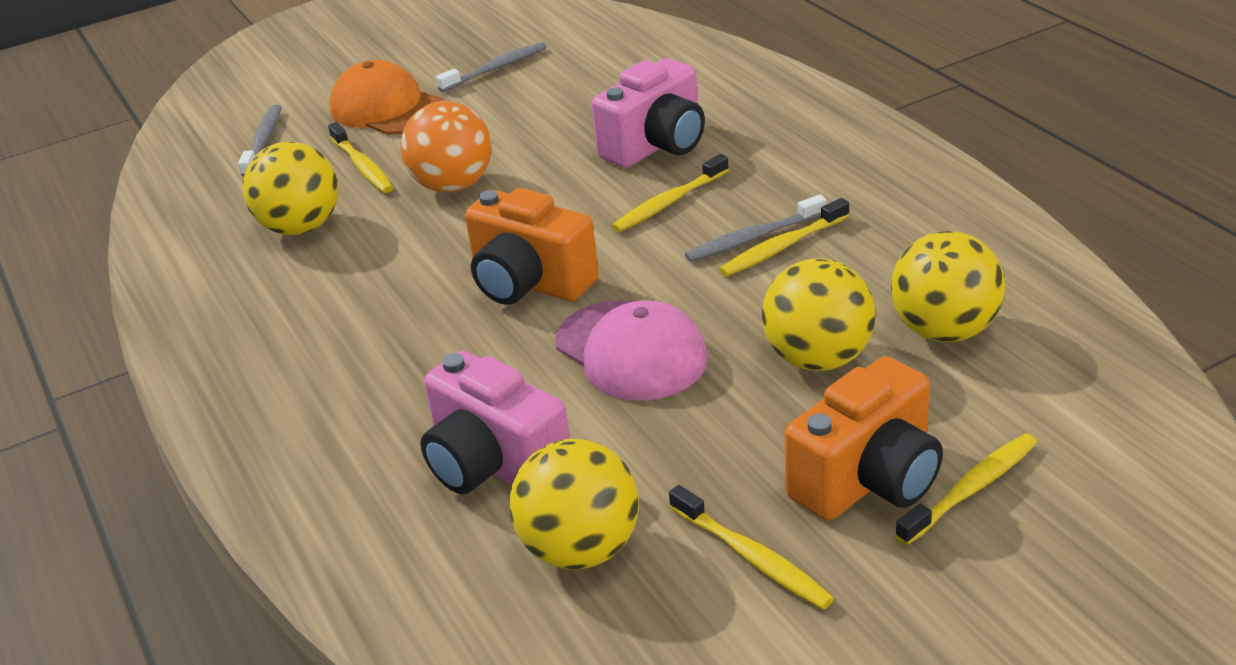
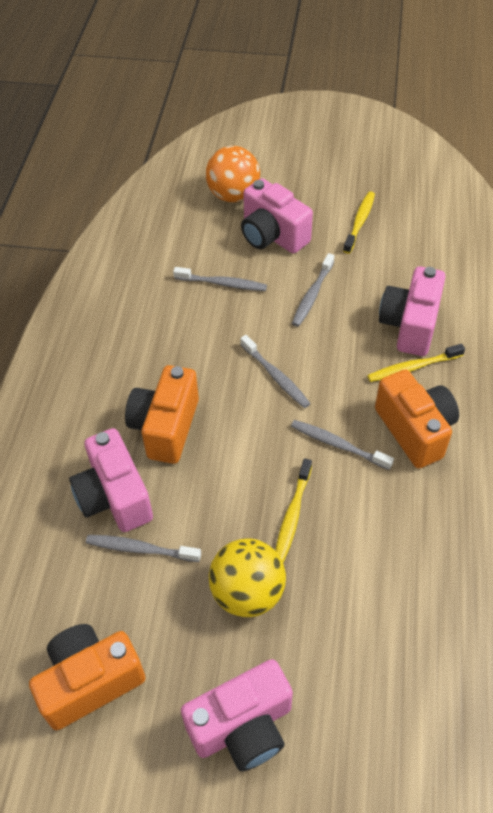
grey toothbrush: [238,105,282,177] [436,42,547,92] [685,195,827,262] = 3 -> [86,535,201,562] [173,267,267,291] [240,335,311,408] [291,420,394,470] [292,253,334,327] = 5
orange camera: [465,188,599,305] [784,356,943,521] = 2 -> [29,624,146,730] [125,365,199,464] [375,370,459,468] = 3
orange cap: [330,60,444,135] = 1 -> none = 0
pink camera: [420,350,570,494] [592,58,705,168] = 2 -> [69,428,153,532] [181,659,293,771] [241,178,313,254] [379,266,445,356] = 4
pink cap: [555,300,708,401] = 1 -> none = 0
yellow ball: [243,142,338,235] [509,439,639,569] [762,258,875,371] [891,231,1005,342] = 4 -> [209,538,286,617] = 1
yellow toothbrush: [328,122,393,193] [612,154,729,232] [669,485,834,610] [719,198,849,276] [895,433,1038,545] = 5 -> [275,458,312,563] [343,191,375,254] [367,344,465,382] = 3

